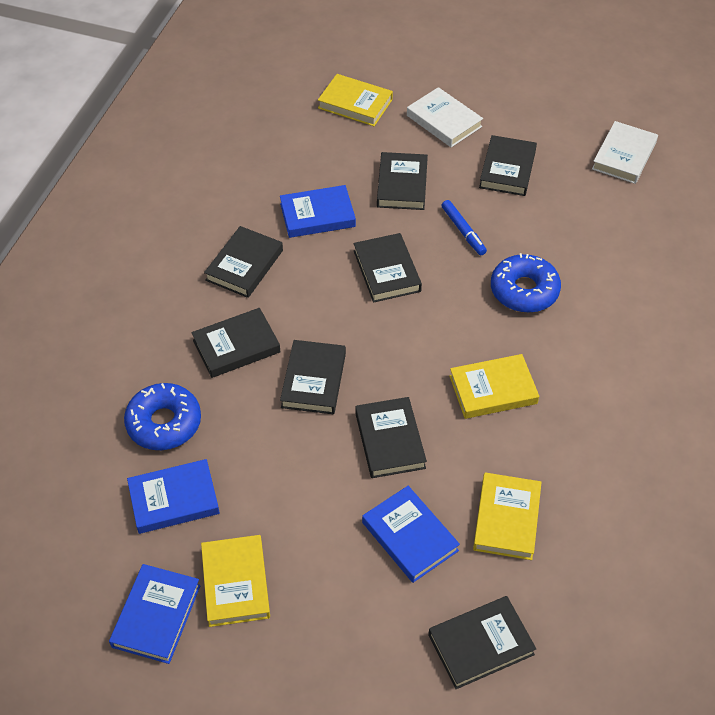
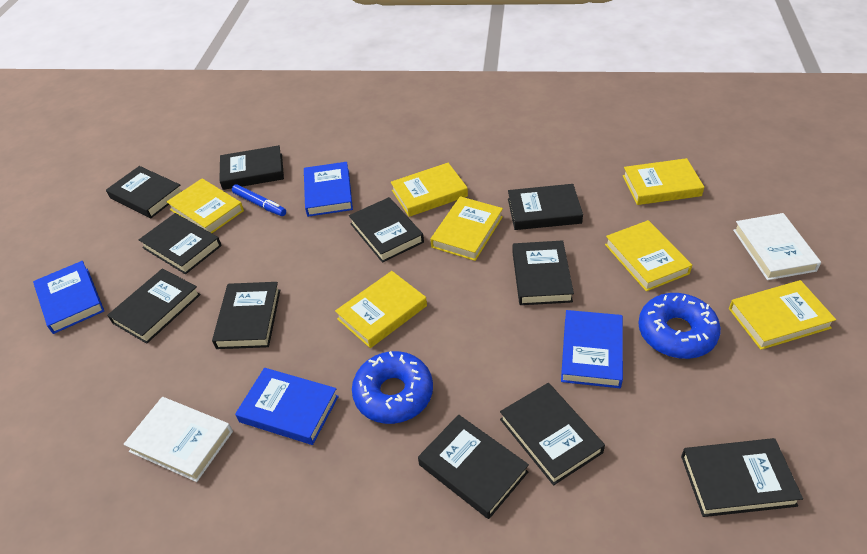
black book: [191,308,280,378] [204,226,283,298] [280,340,346,414] [354,233,422,303] [355,397,427,478] [377,152,428,210] [428,596,536,689] [479,135,537,196] = 8 -> [106,166,182,218] [107,268,201,344] [139,213,222,274] [212,282,280,349] [219,145,284,190] [349,197,424,263] [418,414,529,519] [500,383,605,485] [508,184,583,230] [512,240,574,305] [681,438,803,517] = 11
yellow book: [201,535,270,627] [318,74,393,126] [449,354,539,419] [473,472,542,560] = 4 -> [166,179,244,233] [335,271,427,348] [391,163,468,217] [430,196,503,261] [605,220,692,291] [623,158,704,205] [729,280,836,350] = 7

